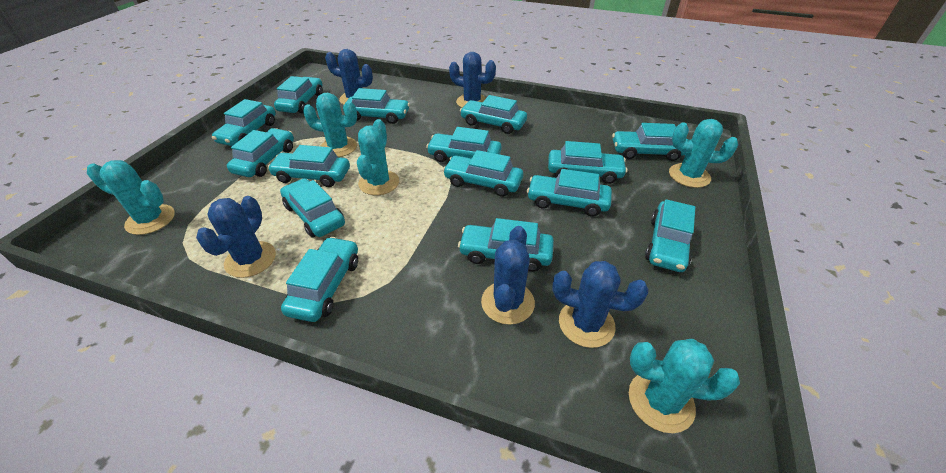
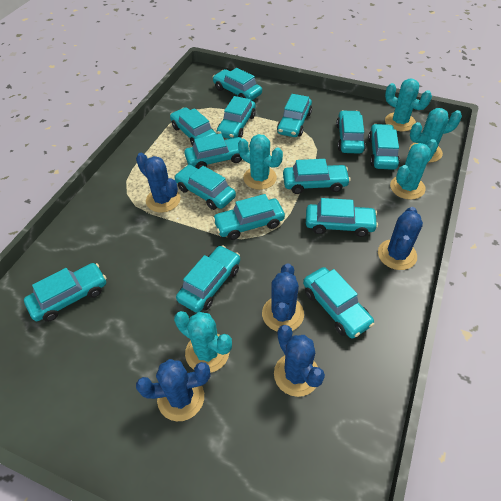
turquoise car: [212,99,276,146] [227,128,294,177] [267,145,350,187] [274,76,323,113] [280,178,345,237] [281,237,358,322] [343,88,410,124] [426,127,502,162] [443,150,523,197] [458,218,554,271] [460,95,527,134] [527,169,612,217] [548,141,628,184] [612,123,686,161] [645,199,695,272] = 15 -> [24,263,106,322] [170,107,216,146] [174,165,236,210] [176,245,240,313] [184,134,243,169] [213,68,262,101] [213,194,285,240] [217,96,256,139] [277,94,312,137] [283,159,351,194] [303,267,375,339] [306,198,378,237] [336,110,366,154] [368,124,400,170] = 14

